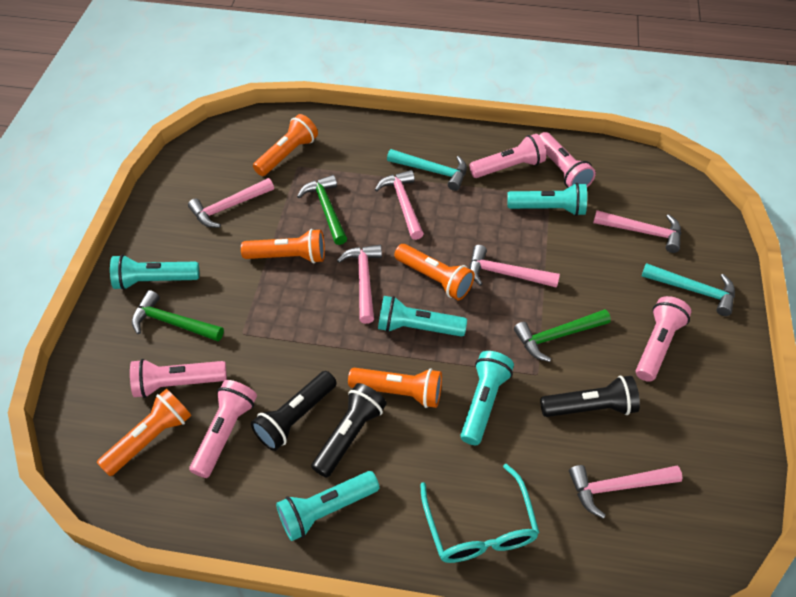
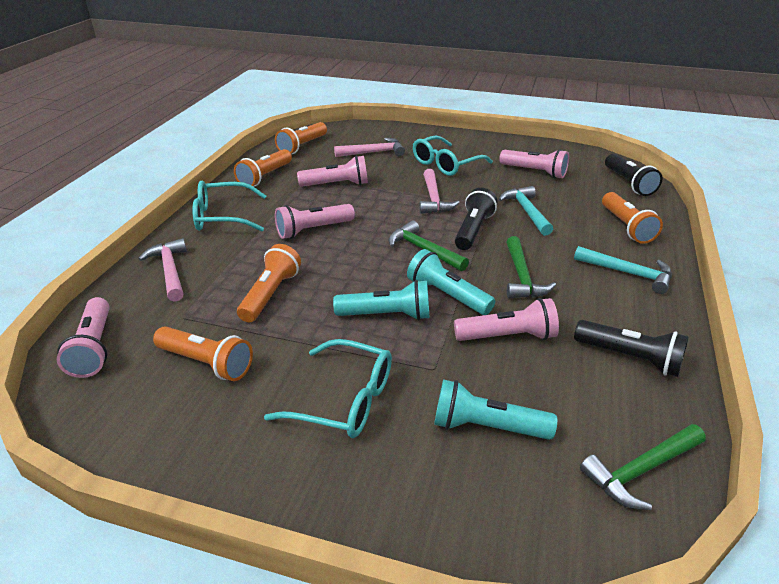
pink hammer: [188,178,274,228] [337,245,382,324] [375,170,424,240] [469,245,560,288] [569,465,682,519] [593,210,681,253] = 6 -> [138,238,187,302] [334,138,405,157] [419,169,460,214] = 3
turquoise flashlight: [110,254,199,290] [276,471,379,541] [378,296,467,337] [460,351,514,445] [507,183,587,216] = 5 -> [333,280,430,320] [407,249,495,315] [434,379,557,440] = 3
turquoise glasses: [420,464,540,563] = 1 -> [192,181,266,231] [264,339,392,438] [413,136,493,176] = 3

